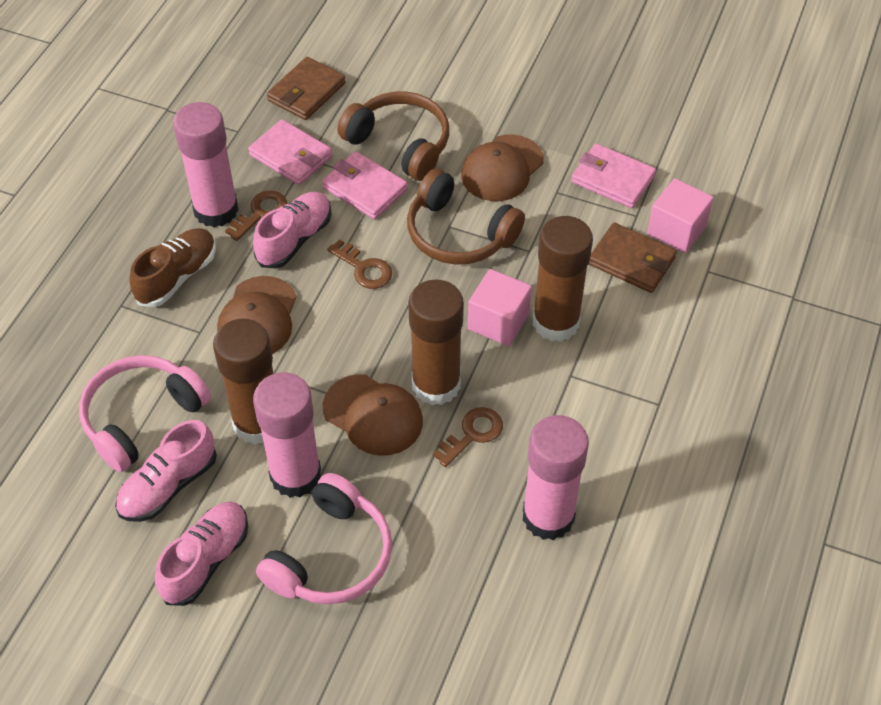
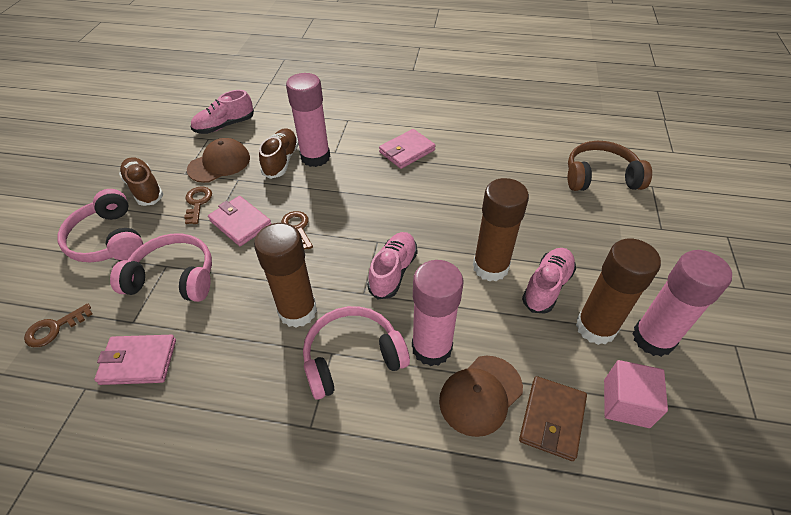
brown cap: [217,276,297,354] [323,374,423,456] [461,134,543,201] = 3 -> [187,138,250,183] [439,356,523,437] = 2
brown headphones: [337,92,449,181] [407,169,525,265] = 2 -> [568,141,652,191] = 1
brown shoe: [129,228,216,307] = 1 -> [119,157,163,206] [259,128,299,179] = 2
brown wallet: [267,57,345,120] [589,222,677,293] = 2 -> [519,376,587,461] = 1
pink cube: [468,269,532,346] [647,178,714,253] = 2 -> [604,360,668,428] = 1
pink headphones: [79,355,211,472] [256,473,392,604] = 2 -> [57,189,143,263] [110,234,212,302] [303,306,410,400] = 3

